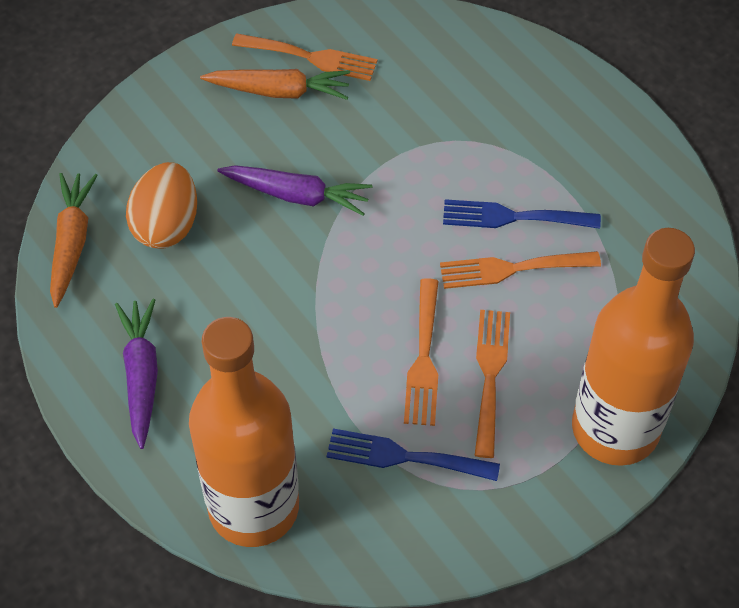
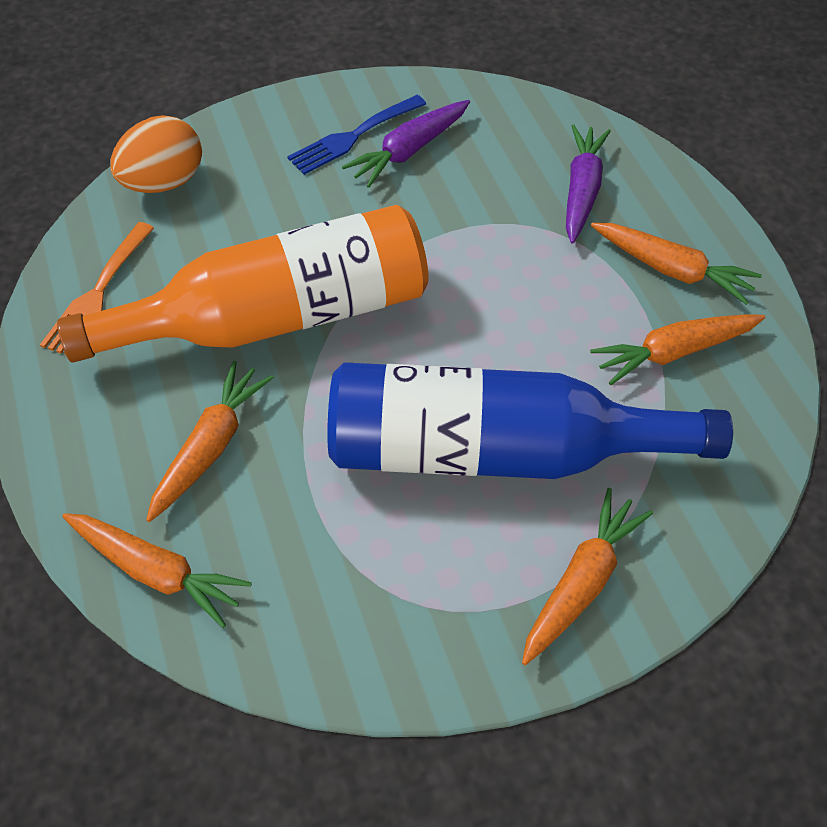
blue bottle: none = 0 -> [327,362,733,479] = 1
blue fork: [326,429,500,481] [443,199,601,229] = 2 -> [287,95,426,175] = 1
orange bottle: [189,317,299,547] [572,228,695,466] = 2 -> [57,205,428,363] = 1
orange carrot: [50,173,98,308] [200,69,350,100] = 2 -> [62,513,252,628] [146,361,274,522] [522,488,653,665] [590,314,765,385] [591,223,762,305] = 5
orange fork: [232,33,377,81] [404,278,439,426] [440,251,601,289] [475,310,510,458] = 4 -> [40,222,154,355] = 1

